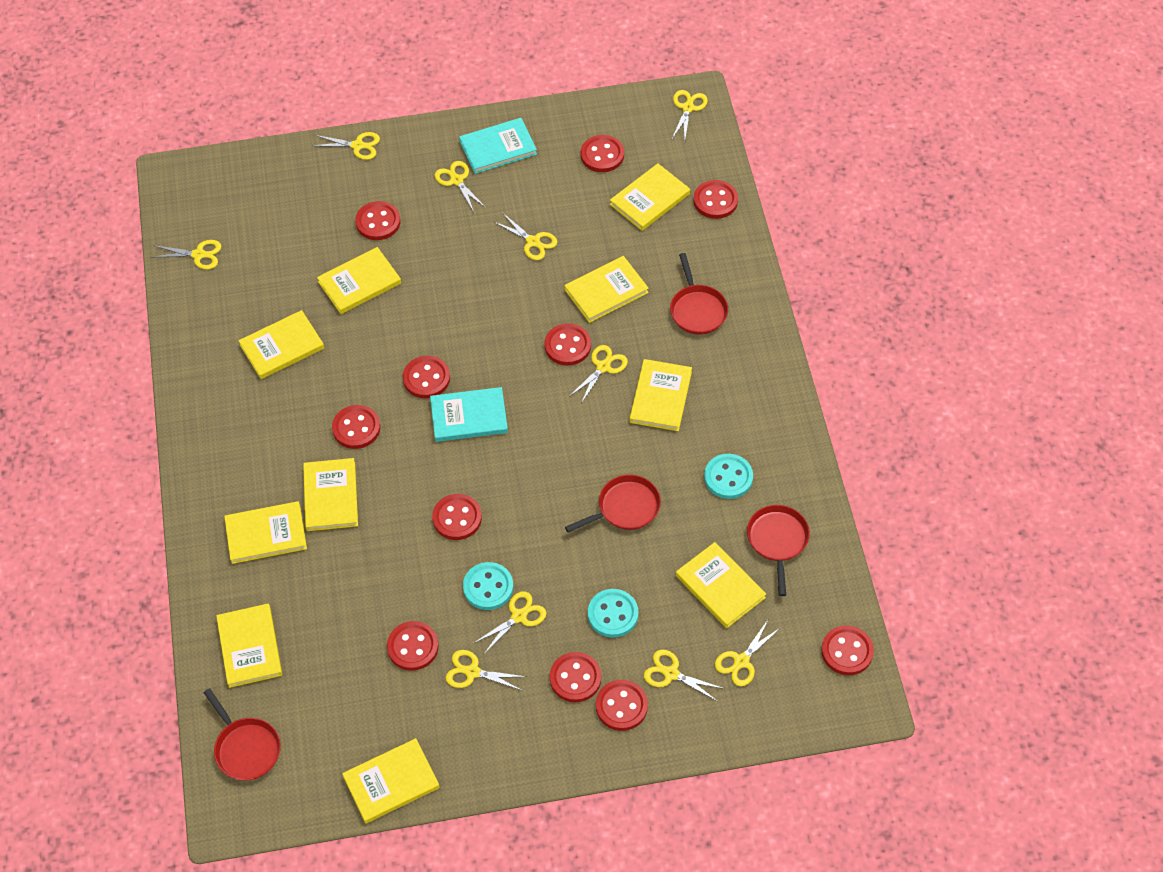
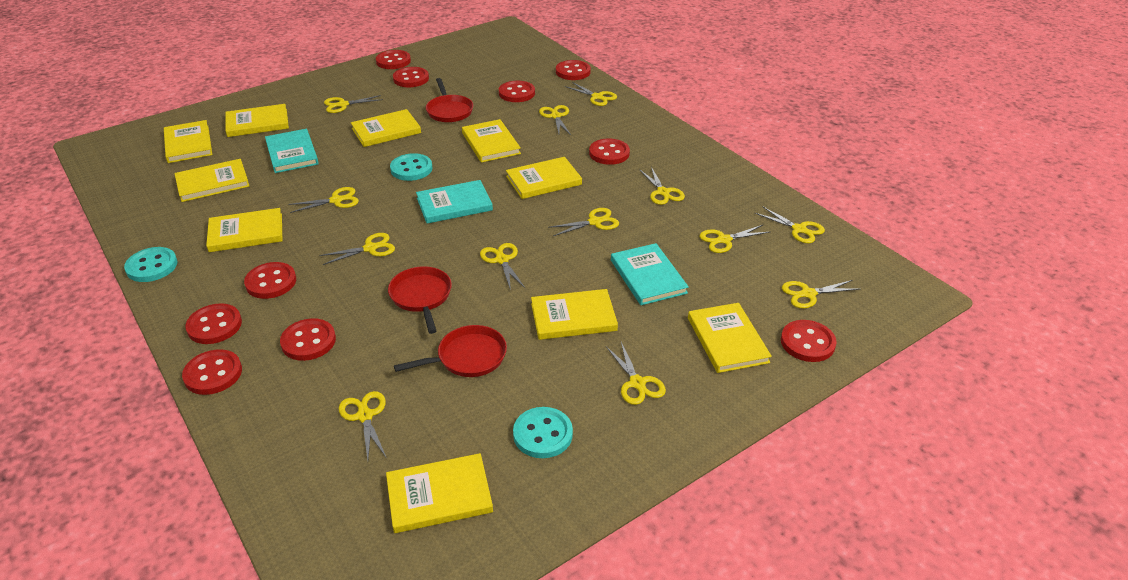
red button: [332,405,380,449] [355,201,400,240] [387,621,439,671] [403,356,450,398] [432,494,482,540] [544,323,591,366] [550,652,601,702] [581,135,624,172] [596,680,648,731] [694,180,738,219] [821,625,874,675] = 11 -> [182,349,242,395] [185,303,242,344] [244,262,296,299] [280,318,336,361] [376,50,411,69] [393,67,429,87] [499,81,535,102] [556,60,591,80] [589,138,630,165] [781,320,837,362] = 10
red pan: [204,688,281,781] [565,475,661,533] [670,253,728,335] [747,505,810,596] = 4 -> [388,266,452,334] [394,325,507,377] [426,78,473,122] = 3
turquoise book: [430,387,508,442] [459,118,537,174] = 2 -> [265,129,319,173] [416,180,493,224] [611,243,689,305] = 3
yellow scissors: [153,240,222,269] [313,132,380,160] [435,161,486,212] [446,650,527,691] [474,591,547,654] [493,213,557,260] [569,345,628,403] [644,650,725,701] [672,90,708,139] [715,620,780,686] = 10 -> [288,187,359,213] [319,233,395,265] [324,95,383,113] [339,391,386,460] [480,243,525,290] [539,105,571,135] [548,208,619,236] [565,82,617,106] [606,342,666,405] [639,167,685,205] [699,225,770,253] [755,206,825,243] [782,280,859,308] = 13

